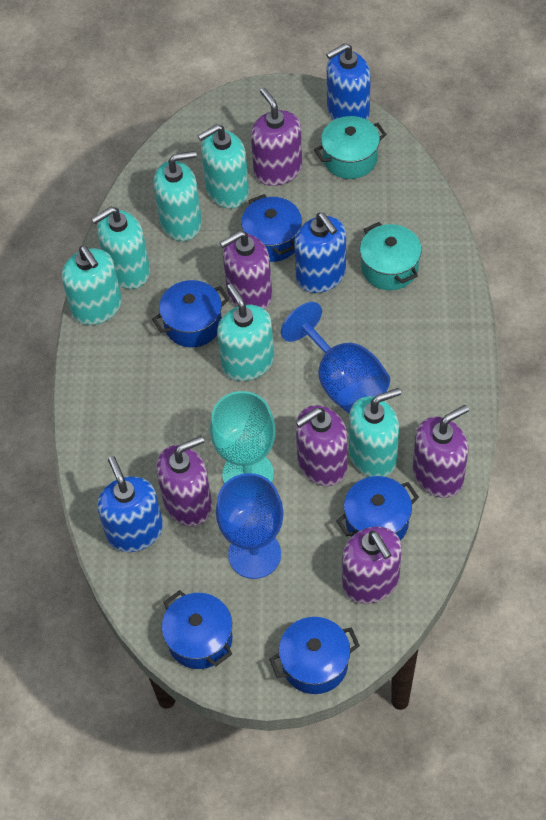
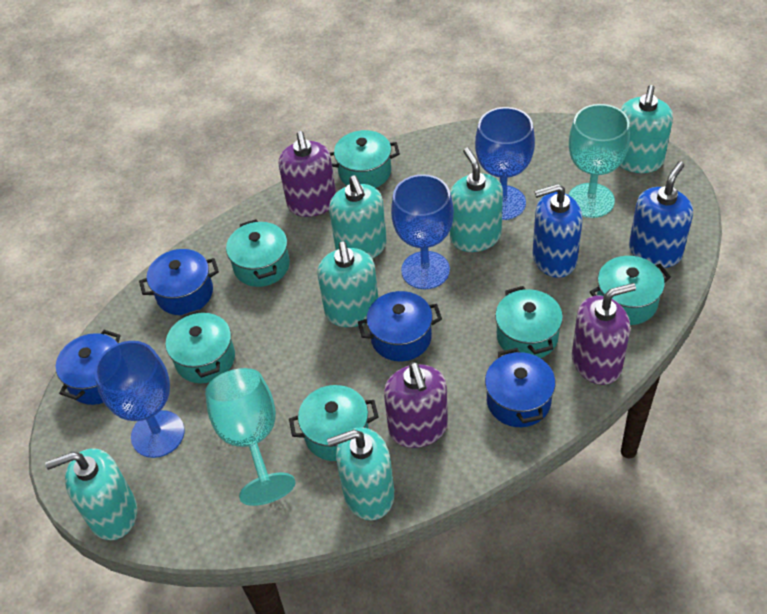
blue goblet: [216,473,284,579] [281,302,390,413] = 2 -> [94,341,184,458] [391,174,454,289] [475,107,535,220] = 3
blue pot: [152,280,229,347] [162,590,232,669] [241,194,302,262] [269,617,360,694] [336,476,419,540] = 5 -> [56,330,120,405] [139,249,219,315] [358,291,442,361] [485,348,556,427] = 4
blue soap dispenser: [97,456,163,552] [294,213,346,293] [326,43,371,120] = 3 -> [533,184,583,278] [629,161,693,268] = 2
purple soap dispenser: [156,436,212,526] [219,230,272,309] [251,88,302,186] [296,405,347,486] [342,527,402,604] [413,405,469,498] = 6 -> [279,131,336,217] [384,362,448,448] [572,283,636,385] = 3
turquoise goblet: [210,391,276,484] = 1 -> [205,368,296,506] [568,104,630,218] = 2
turquoise pot: [314,116,387,179] [360,222,422,290] = 2 -> [166,310,235,383] [226,219,290,287] [289,385,379,461] [330,130,400,188] [495,286,563,358] [590,256,671,325] = 6

